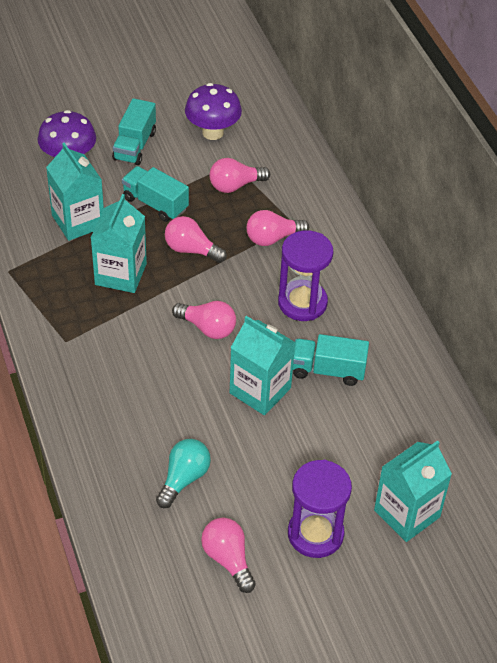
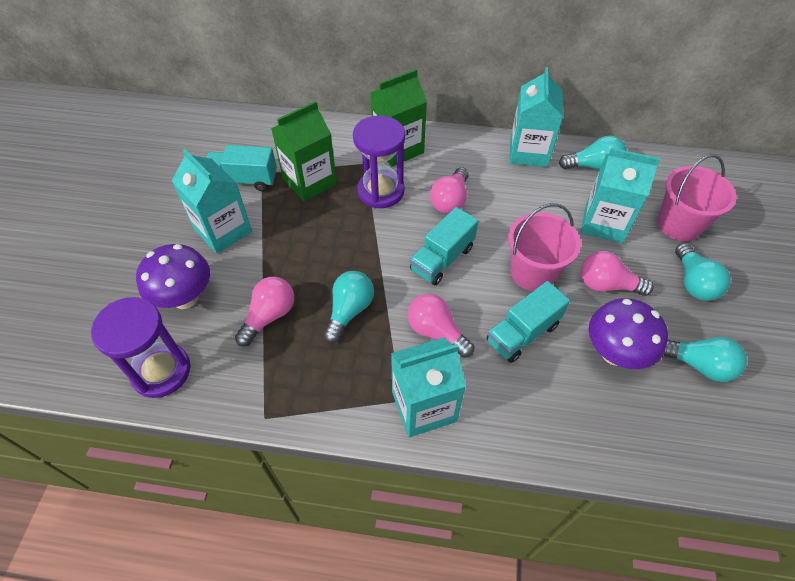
green carton: none = 0 -> [271,101,337,202] [371,69,427,167] = 2
pink bucket: none = 0 -> [508,203,581,291] [658,154,736,241] = 2
pink light bulb: [165,216,227,263] [172,301,236,339] [201,517,256,593] [210,158,270,193] [247,210,309,246] = 5 -> [235,277,294,346] [407,294,474,358] [430,167,469,214] [581,251,654,296] = 4
turquoise light bulb: [156,439,211,508] = 1 -> [323,271,374,343] [559,135,627,170] [664,337,747,382] [675,243,731,301] = 4

